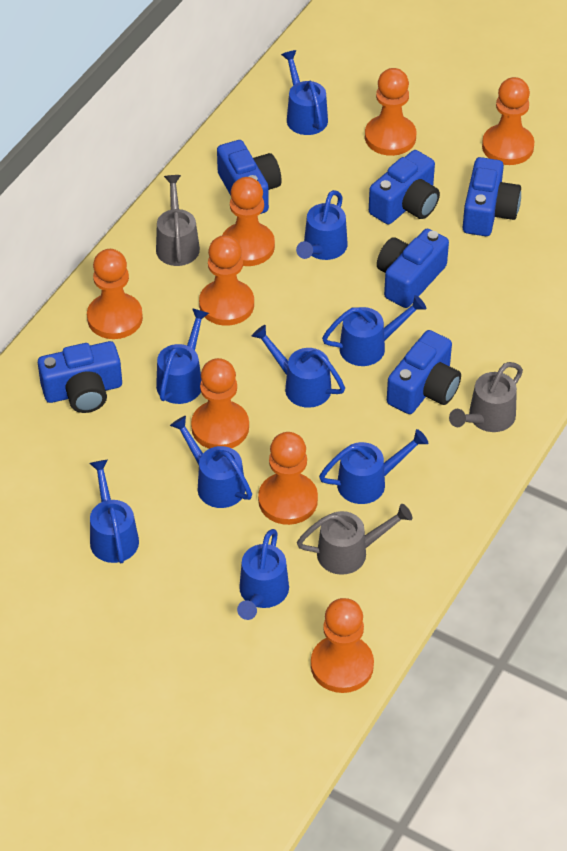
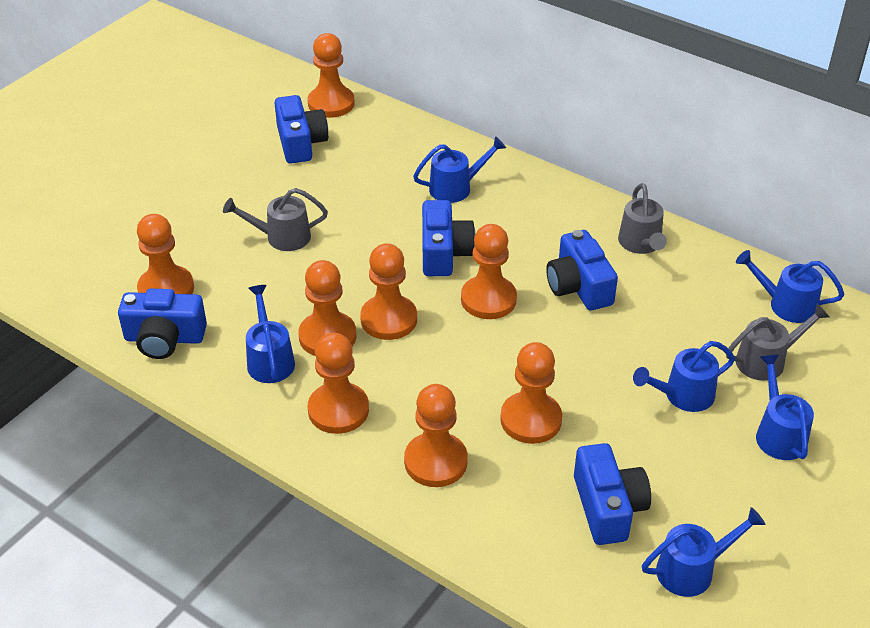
blue camera: [38,341,122,413] [217,140,282,214] [369,150,440,225] [377,228,449,308] [387,330,461,414] [463,157,521,236] = 6 -> [118,288,207,359] [275,95,328,163] [422,200,476,276] [546,230,618,310] [574,443,651,545] = 5
blue watering can: [90,459,139,563] [156,308,209,404] [170,416,252,508] [237,529,289,620] [252,325,345,408] [281,50,328,135] [296,190,348,260] [319,429,428,504] [322,295,426,366] = 9 -> [246,285,295,383] [413,136,506,203] [633,341,735,412] [642,507,765,597] [736,250,844,323] [756,354,814,460] = 6

